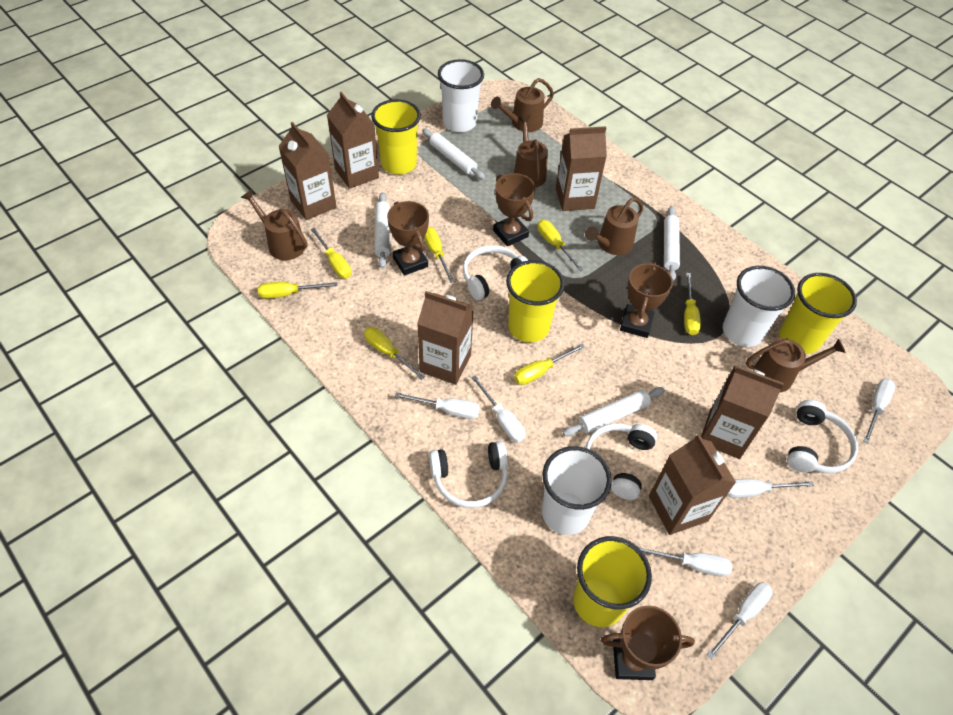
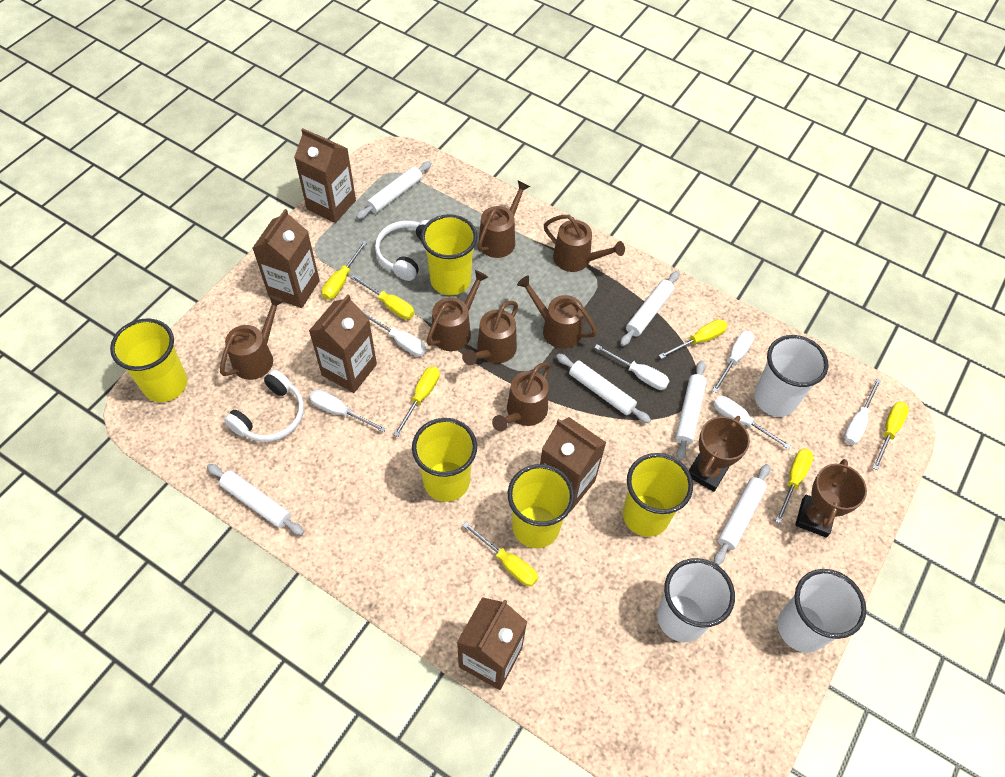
brown carton: [279,122,337,220] [327,92,379,189] [417,291,474,385] [556,126,607,211] [649,434,736,535] [701,366,784,459] = 6 -> [253,209,320,308] [294,128,356,223] [309,295,377,393] [457,597,527,690] [540,417,607,511] = 5
brown trophy: [387,201,429,276] [493,173,535,246] [601,606,695,680] [620,262,673,338] = 4 -> [689,416,750,492] [795,459,867,538] = 2
brown watering can: [241,189,308,261] [491,78,554,132] [514,115,548,188] [585,198,643,255] [746,338,846,393] = 5 -> [220,295,284,380] [427,270,488,351] [462,301,518,365] [477,181,530,258] [492,362,550,431] [517,275,597,349] [544,215,625,272] = 7
white headphones: [429,441,508,508] [463,245,528,300] [585,424,657,500] [787,400,858,473] = 4 -> [224,369,304,442] [375,220,429,281] = 2
white rolling pin: [375,192,390,268] [422,128,485,180] [563,387,665,436] [664,206,680,281] = 4 -> [207,464,304,535] [356,161,432,219] [556,353,651,423] [620,271,679,346] [676,360,707,460] [714,464,770,565] = 6
yellow cup: [371,99,421,175] [506,260,565,342] [573,536,652,627] [779,273,857,354] = 4 -> [110,318,187,402] [412,418,477,502] [421,214,478,295] [508,464,575,548] [623,453,693,537] = 5

